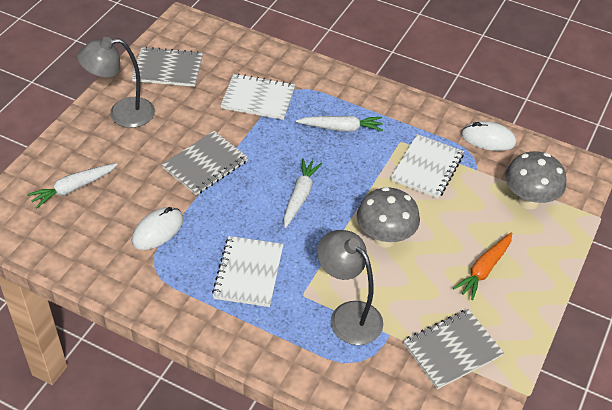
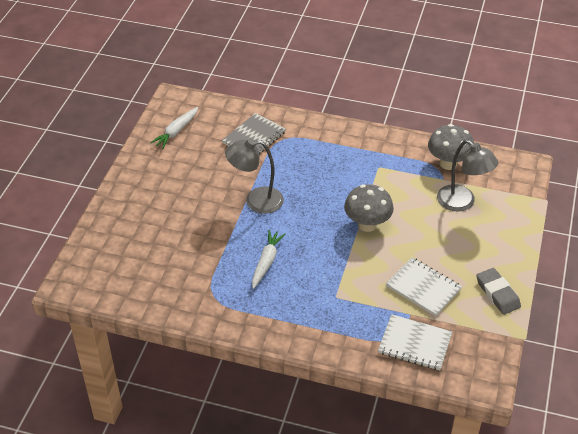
grey eraser: none = 0 -> [476,268,521,315] = 1
grey notebook: [132,47,203,87] [162,131,248,195] [404,309,504,389] = 3 -> [222,113,286,154] = 1
orange carrot: [453,232,512,300] = 1 -> none = 0
white carrot: [27,163,118,209] [284,158,322,228] [296,116,383,132] = 3 -> [150,107,198,149] [252,230,285,289] = 2
white mouse: [132,207,183,250] [461,121,516,151] = 2 -> none = 0
white notebook: [212,236,283,307] [220,73,295,120] [391,134,464,199] = 3 -> [378,314,452,370] [386,257,462,316] = 2

